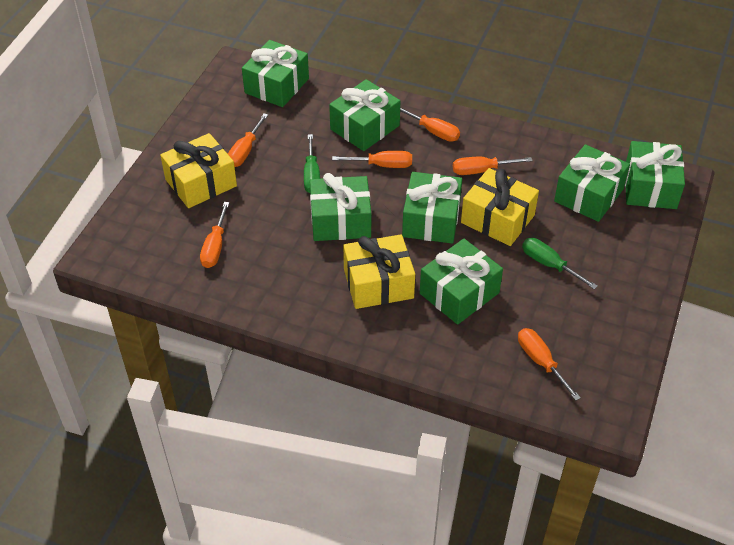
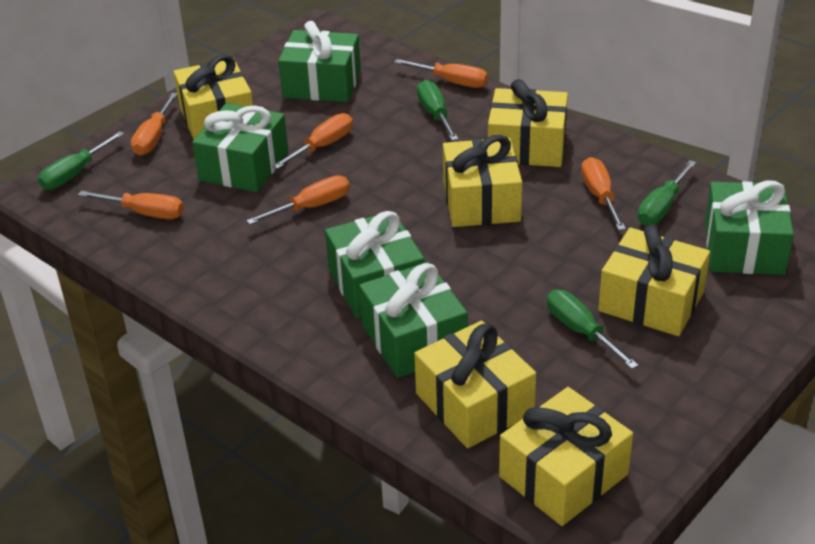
green gift: [242,40,309,107] [310,173,371,241] [329,79,400,151] [402,172,462,244] [420,239,503,325] [554,144,630,222] [625,141,685,209] = 7 -> [192,103,288,192] [278,21,361,102] [325,211,424,318] [359,262,468,378] [705,180,794,275] = 5
green screwdriver: [304,134,320,193] [522,238,598,290] = 2 -> [38,131,124,190] [417,80,458,141] [547,289,639,369] [638,160,697,226] = 4
yellow gift: [160,133,237,208] [343,234,415,309] [461,168,539,246] = 3 -> [174,54,253,139] [414,321,536,448] [443,135,522,227] [488,79,568,167] [499,387,633,526] [598,224,710,336] = 6

